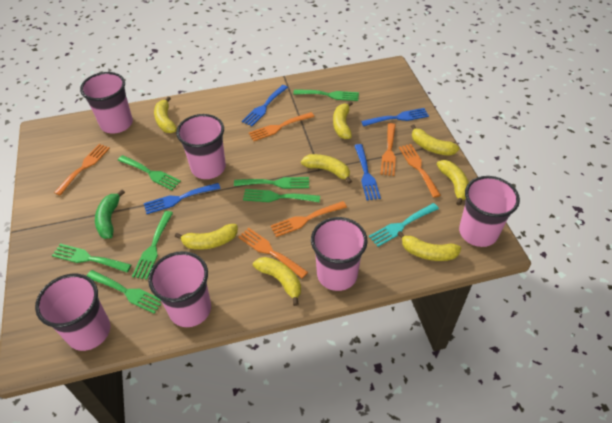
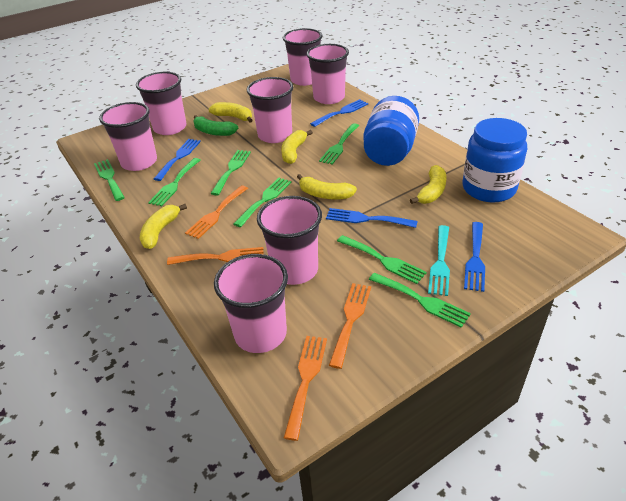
blue jar: none = 0 -> [364,96,419,166] [462,118,527,202] = 2
orange fork: [54,144,110,196] [238,228,308,279] [249,112,314,141] [270,201,347,237] [380,123,396,176] [399,144,441,198] = 6 -> [167,247,264,265] [185,185,248,239] [284,336,327,441] [329,283,371,369] = 4
pink cup: [35,274,110,351] [80,72,133,134] [148,251,211,327] [176,114,226,179] [311,217,368,291] [459,176,520,247] = 6 -> [99,102,157,171] [136,72,187,135] [214,254,288,353] [247,77,293,143] [257,196,322,285] [283,28,323,86] [306,44,349,104] = 7
yellow banana: [154,97,177,133] [175,224,238,250] [253,257,301,306] [301,154,352,184] [333,101,353,139] [397,231,461,261] [411,124,459,156] [437,160,469,206] = 8 -> [140,204,187,249] [208,102,253,123] [281,130,313,164] [297,174,357,200] [410,165,447,204] = 5

